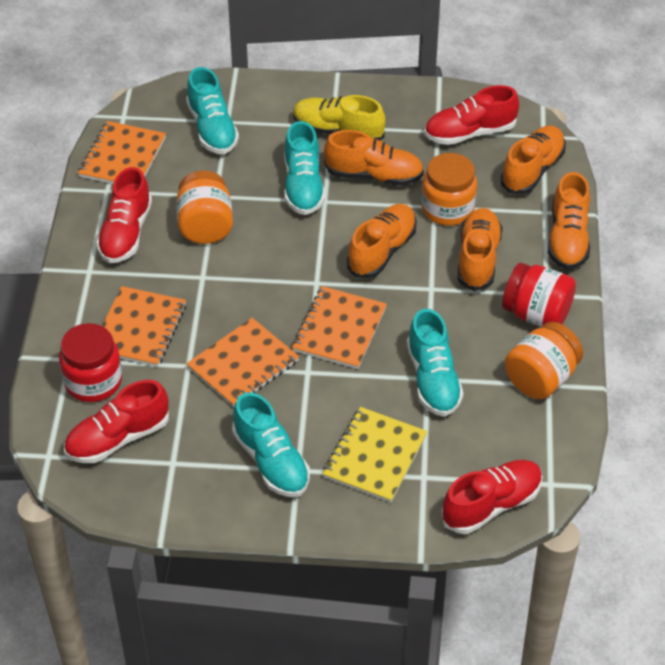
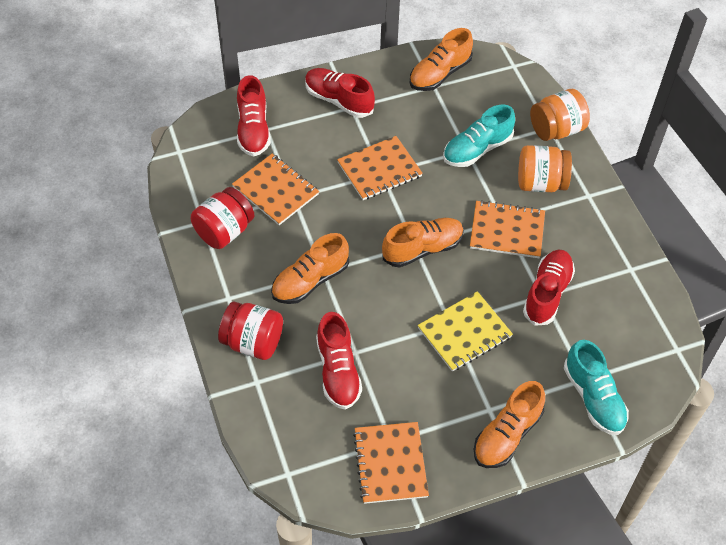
orange jar: [176,170,233,244] [422,153,477,226] [505,322,583,399] = 3 -> [518,145,572,192] [530,89,590,141] = 2
orange shoe: [324,130,424,186] [347,204,417,278] [457,208,503,291] [500,125,566,194] [548,172,590,270] = 5 -> [271,233,349,304] [382,218,464,267] [409,28,473,91] [474,381,545,468] = 4
turquoise shoe: [186,67,239,154] [232,392,310,497] [284,121,325,215] [407,309,464,417] = 4 -> [443,104,515,167] [564,340,629,435] = 2
yellow shoe: [293,95,386,140] = 1 -> none = 0

